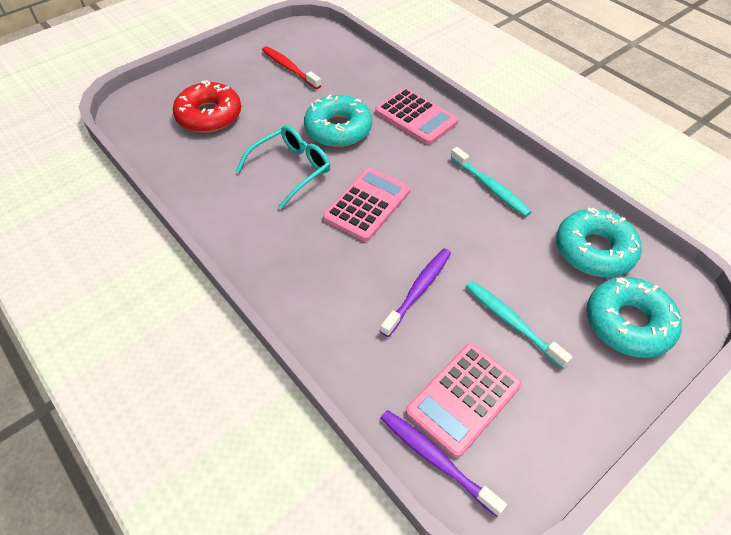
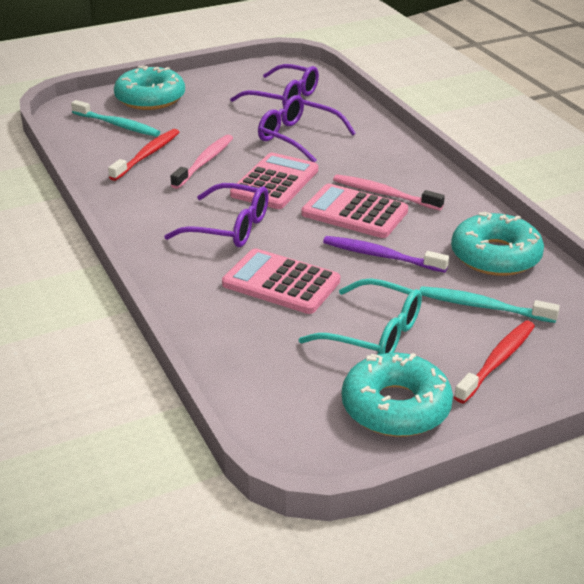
pink toothbrush: none = 0 -> [171,135,233,189] [333,174,445,210] = 2
purple glasses: none = 0 -> [164,183,269,247] [230,64,319,107] [258,95,356,162] = 3
purple toothbrush: [380,248,451,337] [381,410,507,517] = 2 -> [323,236,449,273] = 1
red donut: [173,80,241,133] = 1 -> none = 0
red toothbrush: [262,46,321,89] = 1 -> [108,129,179,181] [454,321,535,403] = 2

